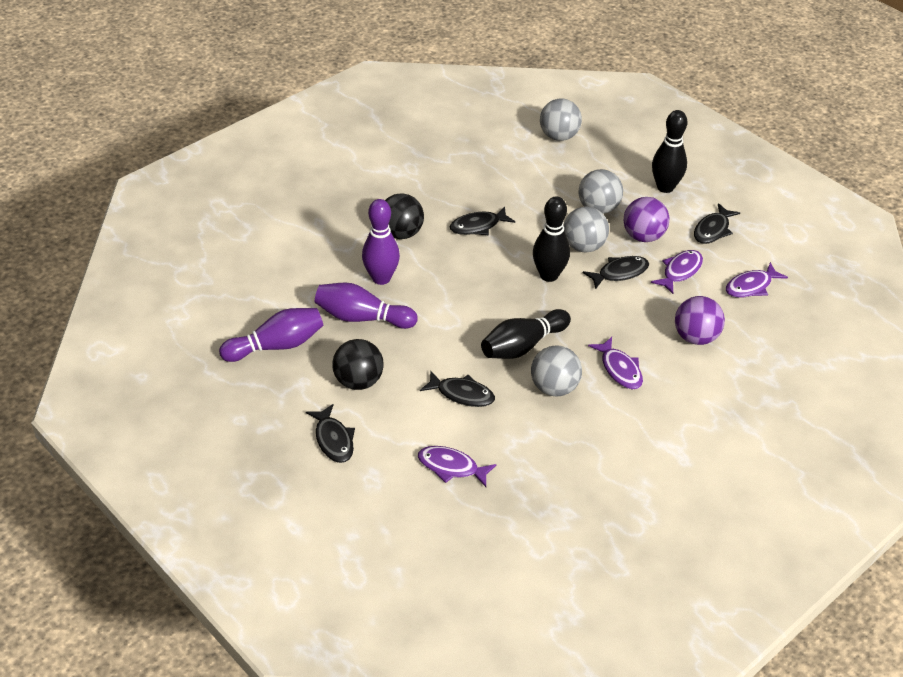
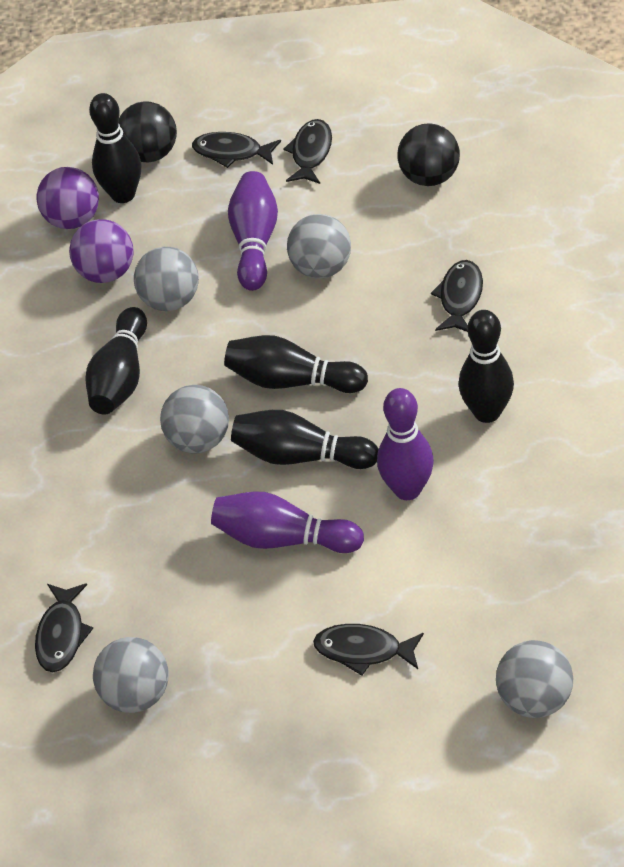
black bowling pin: [481,309,571,359] [533,196,570,282] [652,110,687,193] = 3 -> [85,307,147,415] [89,93,141,203] [224,335,368,393] [231,410,379,469] [459,310,514,423] = 5
grey ball: [531,345,582,397] [540,99,582,141] [563,206,609,253] [579,169,623,214] = 4 -> [93,637,168,713] [134,247,199,311] [160,385,229,454] [287,214,351,278] [496,640,573,718] = 5
purple fish: [418,446,496,487] [588,337,643,389] [651,250,703,294] [726,262,788,298] = 4 -> none = 0

